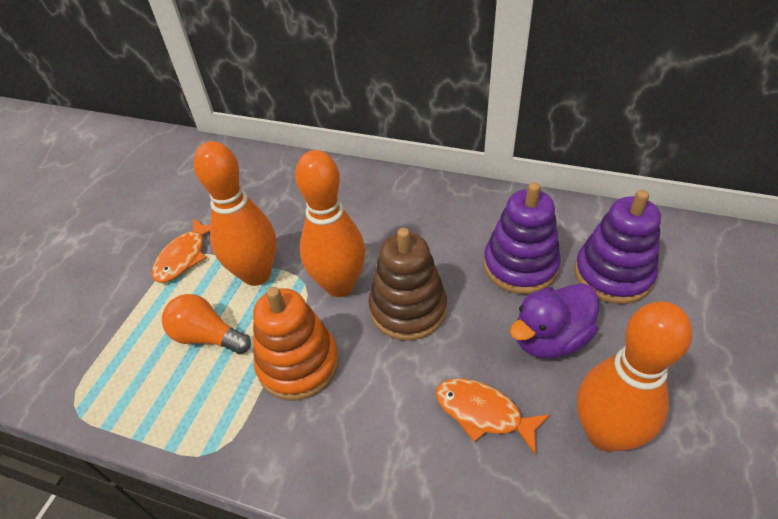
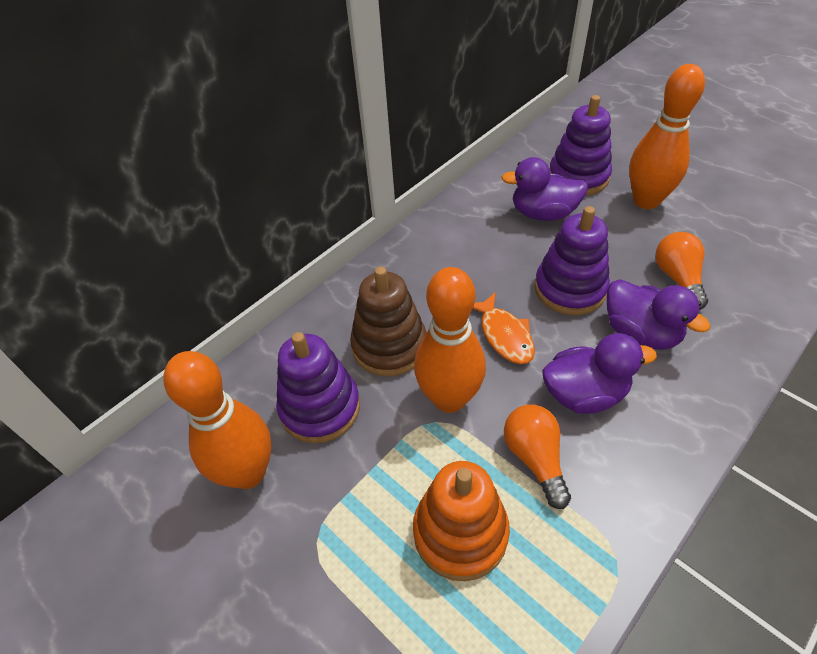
orange fish: [151,218,210,282] [435,378,550,455] = 2 -> [473,292,535,364] = 1
orange light bulb: [162,294,251,354] = 1 -> [504,405,571,509] [656,232,708,310] = 2
purple duck: [510,283,599,359] = 1 -> [501,157,588,221] [542,333,657,414] [607,279,711,350] = 3
purple stacking toy: [484,182,561,294] [574,190,661,304] = 2 -> [276,332,360,443] [534,206,610,315] [550,95,612,196] = 3

